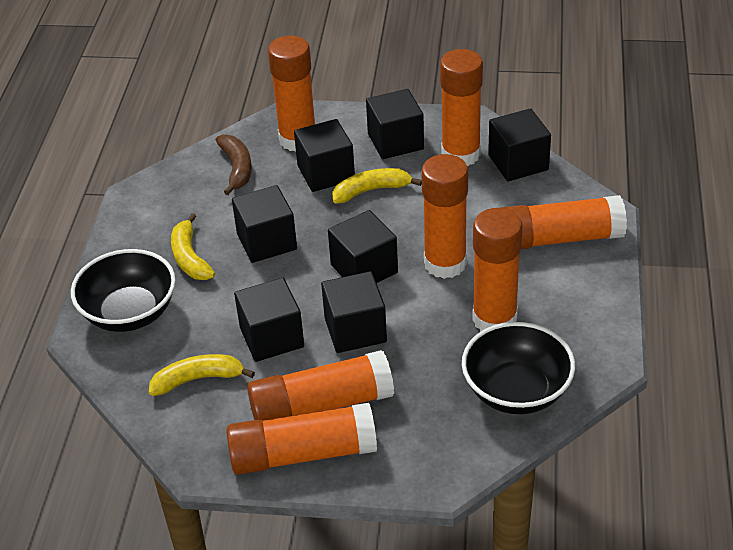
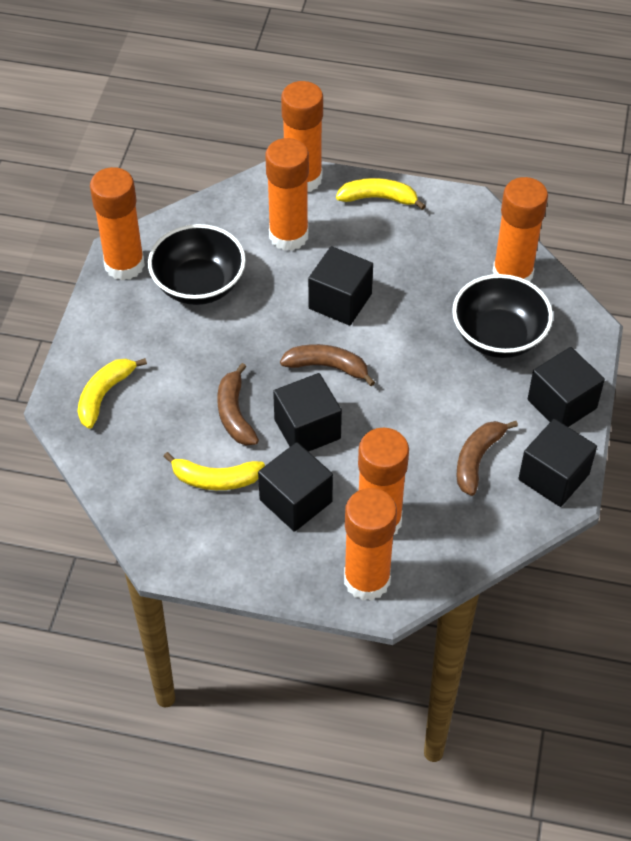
black cube: [232,185,297,263] [234,278,304,362] [294,119,355,192] [321,271,387,353] [328,210,398,283] [366,89,424,159] [488,108,551,181] = 7 -> [258,442,333,532] [273,373,342,452] [308,246,373,325] [518,419,597,507] [528,347,605,427] = 5
brown banana: [216,134,252,195] = 1 -> [217,363,259,445] [280,344,375,386] [456,421,518,496] = 3
orange glue stick: [226,403,377,475] [247,350,394,421] [268,36,315,151] [421,154,468,279] [440,49,483,166] [472,208,523,332] [501,195,627,249] = 7 -> [90,167,145,281] [265,138,309,251] [281,81,323,192] [344,488,397,601] [358,428,409,535] [492,177,548,282] = 6

